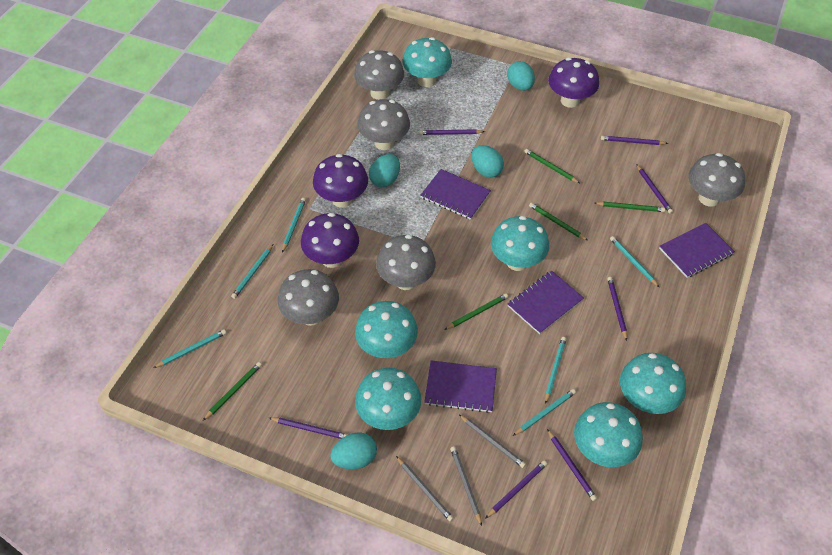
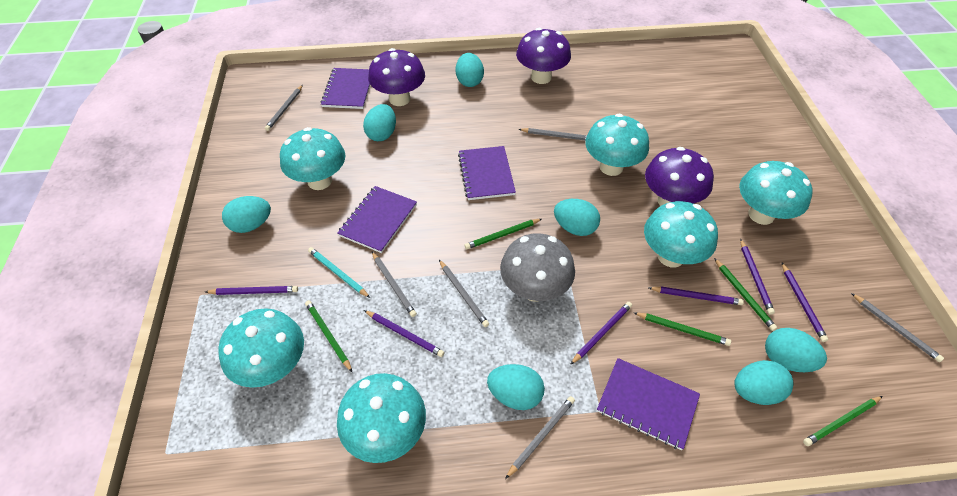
grey mushroom: [278,269,339,326] [354,50,404,100] [357,99,410,150] [376,235,436,290] [688,153,745,207] = 5 -> [500,233,575,302] = 1
grey pencil: [396,456,454,522] [450,447,482,526] [459,415,526,468] = 3 -> [265,85,303,131] [372,252,417,317] [439,260,489,327] [505,396,575,479] [519,128,587,140] [851,293,944,362] = 6
purple pencil: [269,417,348,439] [419,129,485,135] [485,460,547,519] [547,429,597,501] [601,136,668,145] [607,277,627,341] [636,164,673,214] = 7 -> [206,286,298,295] [364,310,444,357] [570,302,632,365] [648,287,744,305] [740,239,775,315] [782,263,828,342] = 6
turquoise egg: [330,432,377,470] [369,154,400,187] [471,145,504,178] [507,61,535,91] = 4 -> [222,196,271,233] [363,104,396,141] [456,53,484,87] [487,364,545,410] [554,199,600,236] [734,360,794,405] [765,328,827,372] = 7
turquoise pencil: [153,329,227,368] [231,244,273,299] [282,198,306,253] [513,389,576,436] [545,337,567,404] [610,236,660,288] = 6 -> [308,247,370,298] = 1

